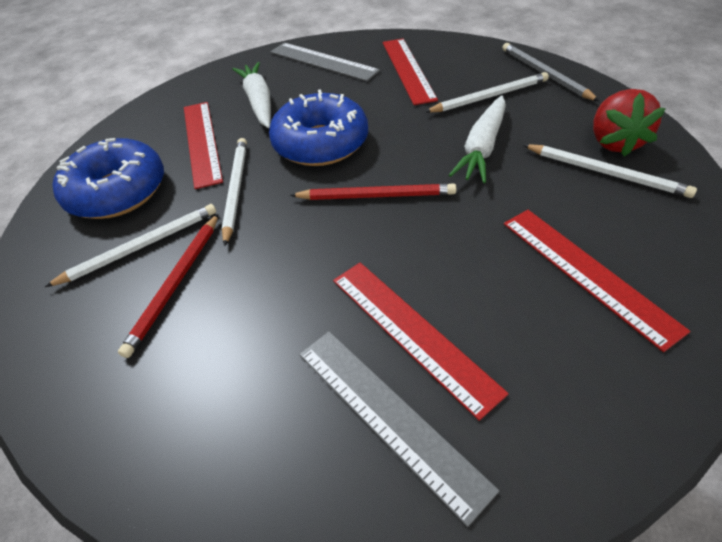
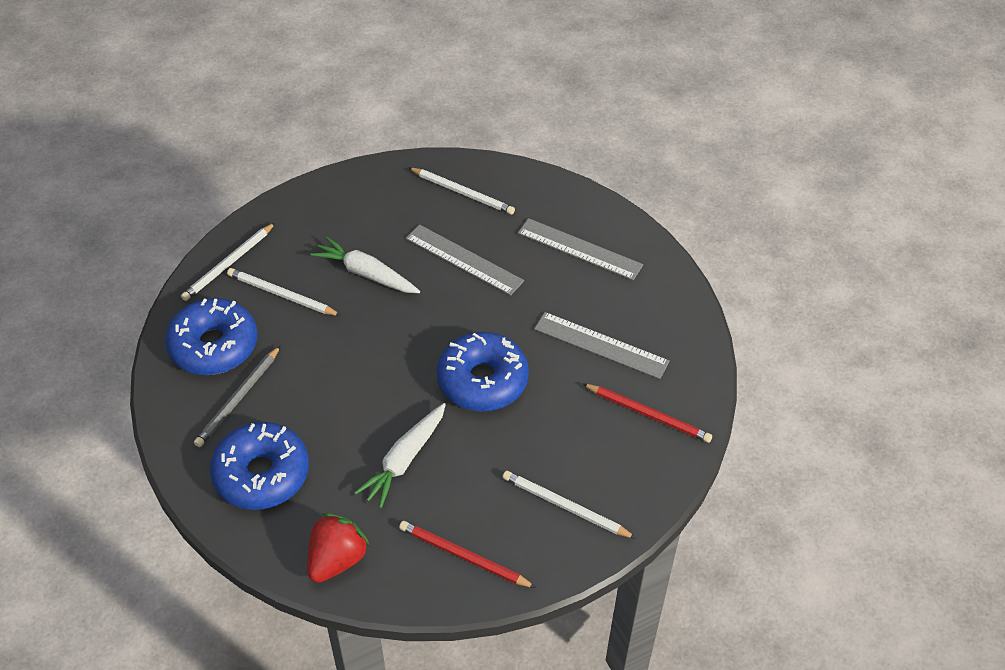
blue donut: [52,138,164,219] [269,89,368,166] = 2 -> [165,298,257,375] [210,422,309,510] [437,332,529,411] = 3
grey ruler: [270,43,380,81] [299,331,499,527] = 2 -> [405,224,524,296] [518,218,643,280] [534,312,670,379] = 3
red ruler: [184,102,223,189] [333,263,509,421] [383,39,438,105] [504,210,691,352] = 4 -> none = 0

